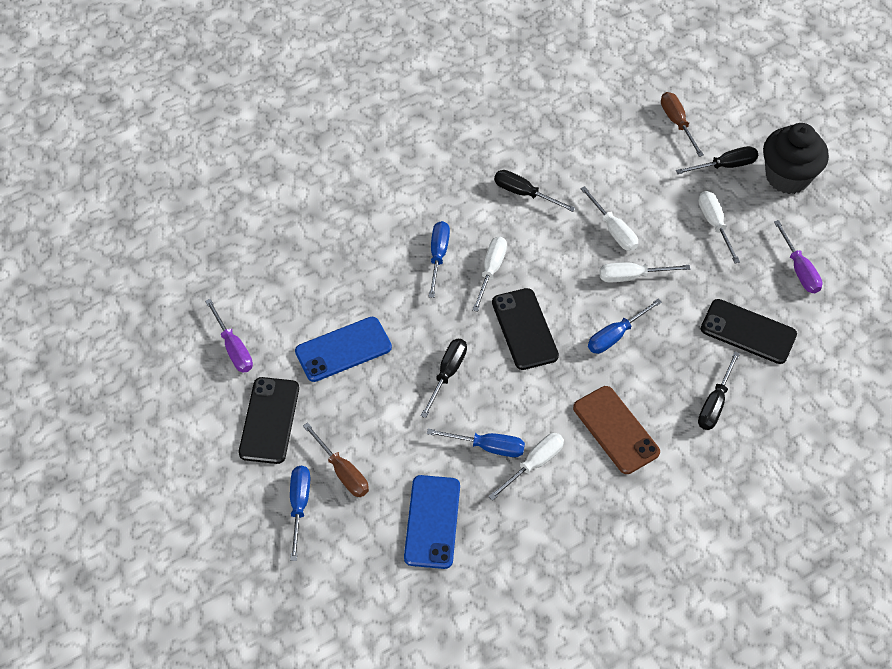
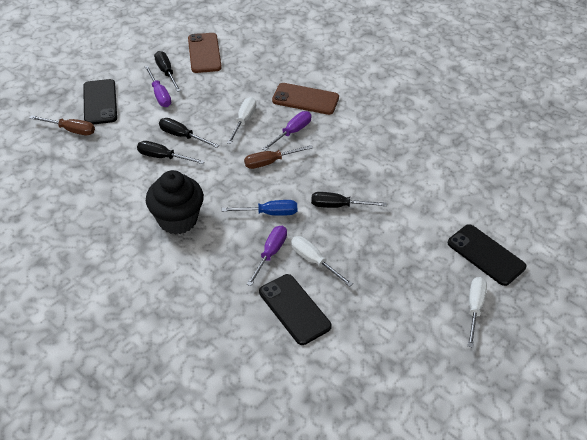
blue phone: [295,317,392,382] [404,475,460,569] = 2 -> none = 0
blue screwdriver: [290,466,310,561] [427,429,525,457] [429,221,450,298] [588,299,662,354] = 4 -> [222,200,297,216] = 1
brown phone: [573,386,660,474] = 1 -> [188,33,222,73] [272,83,339,115] = 2
purple screwdriver: [205,299,253,373] [774,220,822,293] = 2 -> [144,66,171,107] [247,226,287,286] [262,111,312,151] = 3
white screwdriver: [472,237,507,312] [488,433,564,501] [580,186,638,251] [599,263,690,282] [699,191,740,264] = 5 -> [227,97,256,144] [291,236,353,287] [468,277,487,348] = 3

